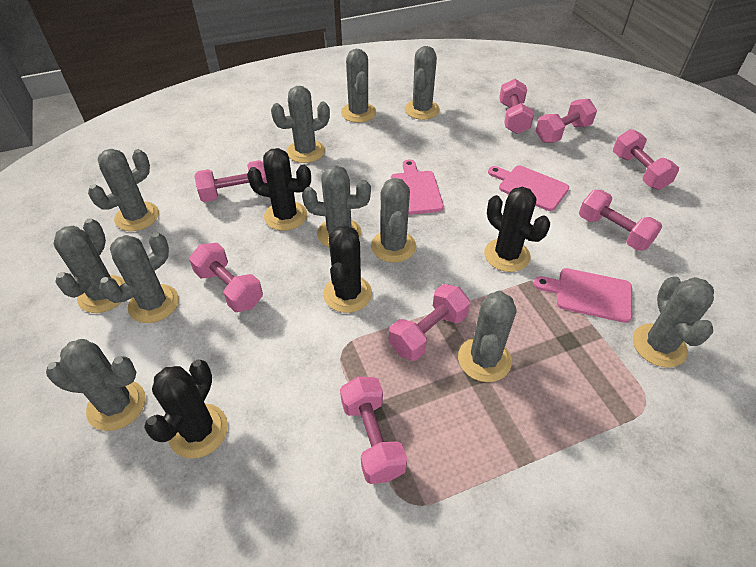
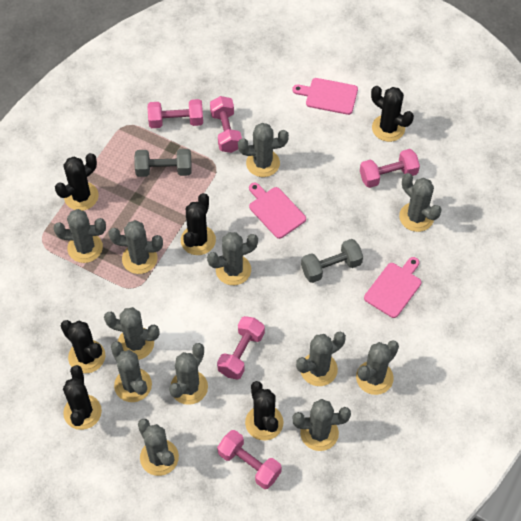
black cactus: [144,360,228,459] [247,148,311,231] [323,225,372,313] [484,187,550,272] = 4 -> [55,153,99,211] [61,320,105,373] [63,365,102,430] [181,193,216,255] [245,381,283,440] [371,86,414,142] = 6
grey cactus: [46,339,146,431] [53,218,125,313] [88,149,159,231] [99,232,179,323] [271,86,330,163] [302,165,371,248] [341,49,376,123] [371,178,416,263] [405,46,440,120] [458,291,516,382] [633,276,714,368] = 11 -> [53,209,106,263] [104,307,160,360] [109,220,163,274] [111,342,152,402] [138,419,179,476] [169,343,208,405] [207,232,258,285] [238,123,289,177] [293,399,351,451] [296,332,346,386] [356,341,399,395] [399,173,442,232] = 12
grey dumbbell: none = 0 -> [134,149,192,177] [301,239,363,283] = 2
pink dumbbell: [189,243,263,312] [194,160,267,202] [340,377,407,484] [389,284,470,361] [499,79,534,134] [536,99,597,143] [579,190,662,251] [613,129,679,190] = 8 -> [148,99,203,128] [210,96,242,153] [217,316,265,380] [217,430,282,489] [360,149,420,188] = 5

